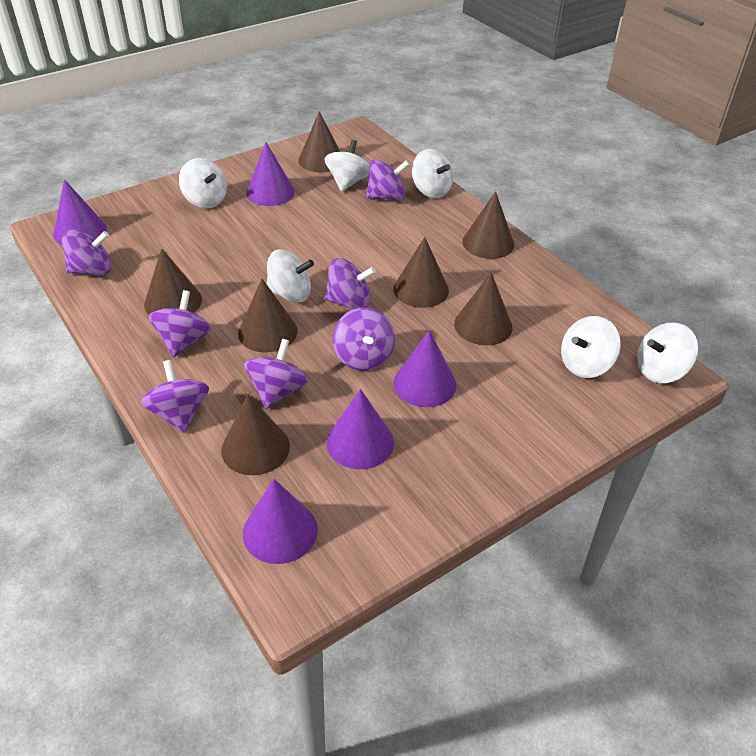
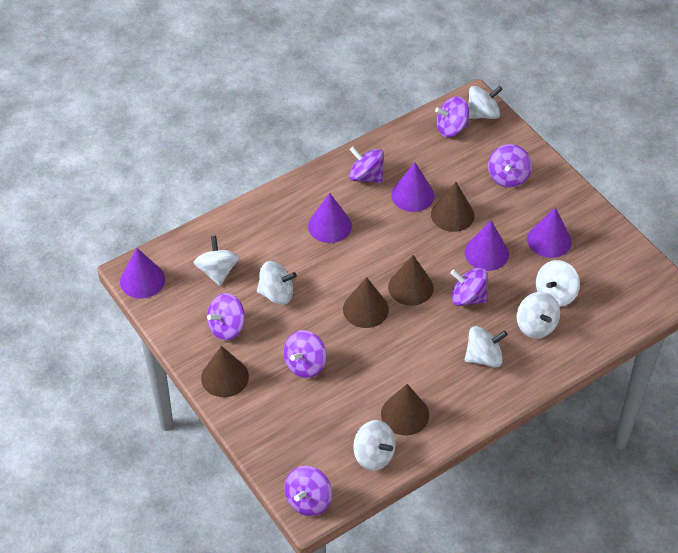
brown cone: [144,248,202,315] [221,394,290,475] [238,279,297,352] [298,111,340,172] [394,237,449,308] [454,272,513,345] [463,191,514,259] = 7 -> [201,346,249,397] [343,277,389,328] [381,384,429,435] [388,255,434,306] [431,182,474,232] = 5
white spinning top: [179,158,227,209] [267,249,314,303] [325,140,370,192] [412,149,453,198] [561,316,621,378] [637,322,698,383] = 6 -> [194,236,239,286] [257,261,297,305] [353,420,396,471] [465,326,508,368] [468,86,502,119] [517,292,560,338] [536,260,580,307] = 7

